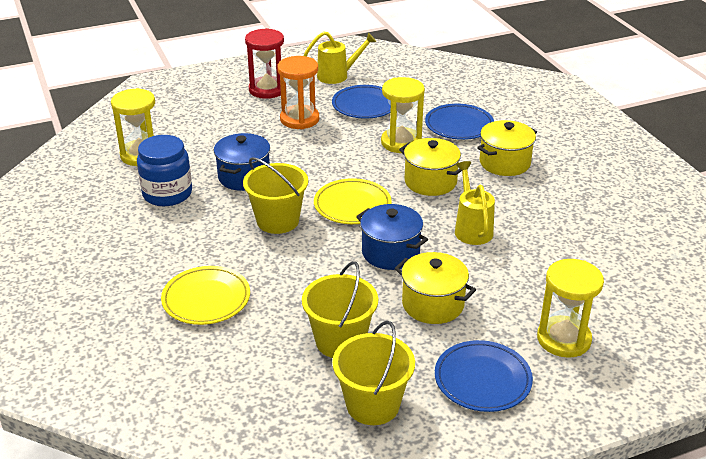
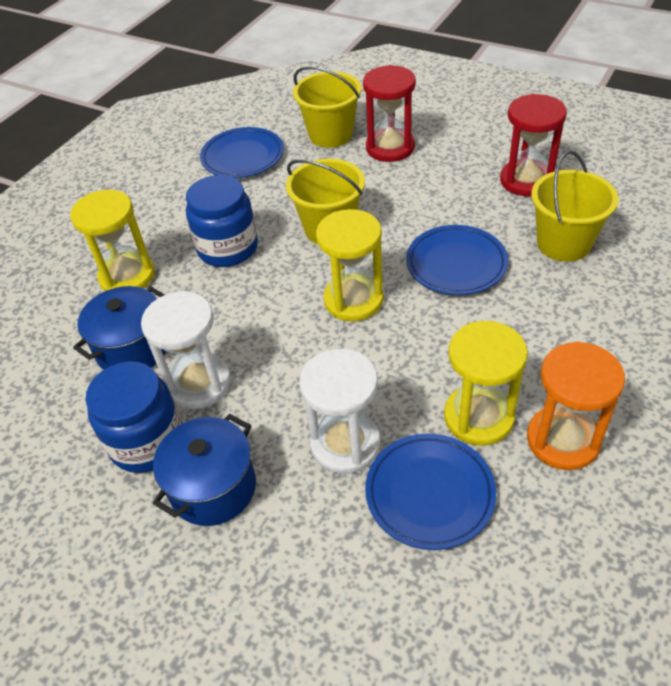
blue jar: [137,135,192,206] = 1 -> [85,362,182,473] [186,175,258,267] = 2
red hourglass: [245,28,284,99] = 1 -> [363,65,416,162] [500,94,567,196] = 2
white hourglass: none = 0 -> [141,291,231,409] [299,349,380,474] = 2
yellow plate: [161,266,250,325] [314,178,392,224] = 2 -> none = 0
yellow pot: [395,252,476,324] [399,138,462,196] [477,120,537,176] = 3 -> none = 0
yellow watering can: [303,31,376,84] [455,161,495,245] = 2 -> none = 0

